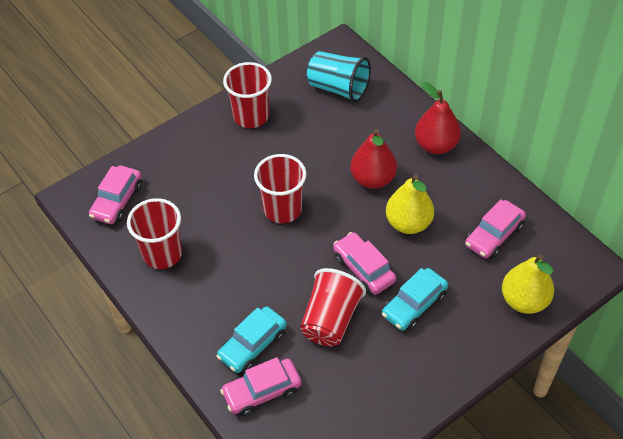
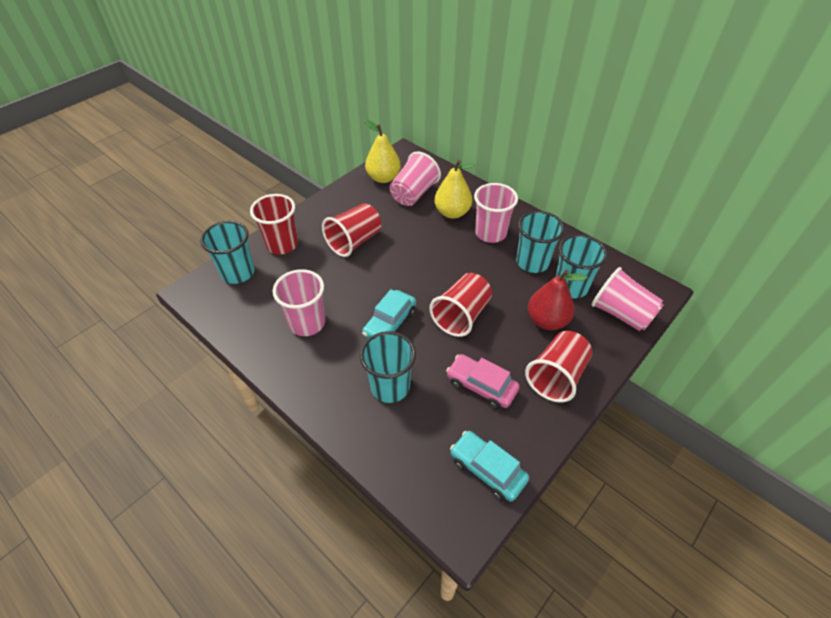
pink car: [89,165,142,224] [220,357,302,416] [333,232,396,295] [465,199,526,258] = 4 -> [446,354,520,409] = 1
pink cup: none = 0 -> [273,269,325,336] [389,152,441,206] [474,183,518,243] [591,267,664,331] = 4
red pear: [350,129,397,189] [415,82,461,154] = 2 -> [528,270,588,330] = 1
turquoise cup: [307,51,371,103] = 1 -> [200,221,255,284] [360,331,416,403] [516,211,565,273] [555,234,608,298] = 4

